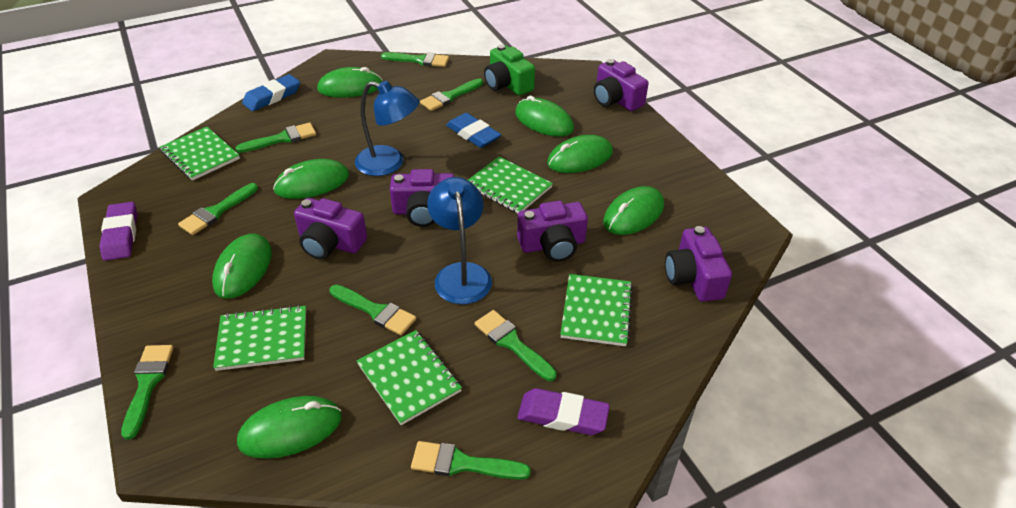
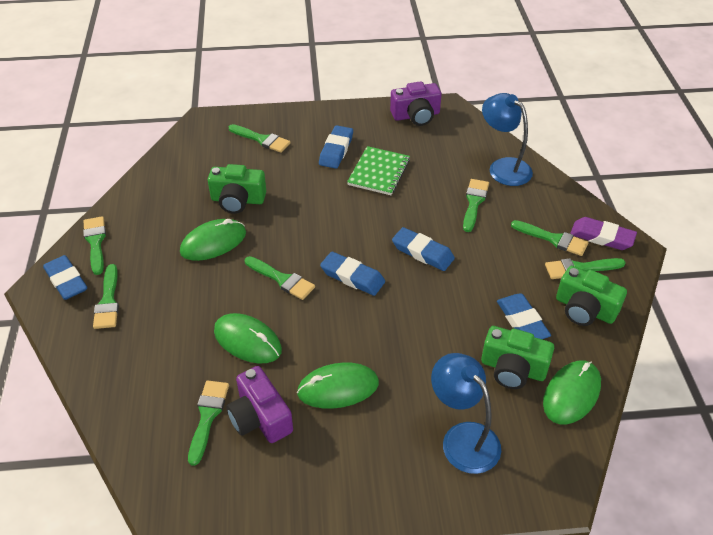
blue eraser: [242,74,300,111] [446,113,501,148] = 2 -> [43,255,87,300] [319,125,353,169] [320,251,385,296] [392,227,455,271] [497,293,551,339] = 5
green camera: [484,44,535,95] = 1 -> [208,164,266,214] [481,326,554,389] [556,266,627,326] = 3
green mouse: [212,234,272,299] [237,396,341,459] [273,159,349,199] [317,67,383,98] [515,96,574,137] [547,135,613,173] [603,186,664,235] = 7 -> [180,219,246,261] [214,313,282,364] [297,362,379,409] [543,360,601,424] = 4
green notebook: [160,127,240,181] [213,305,306,371] [357,330,462,425] [468,157,553,213] [560,274,633,346] = 5 -> [347,146,410,195] = 1
purple camera: [294,198,367,260] [390,169,455,227] [517,201,588,262] [594,59,649,111] [665,226,732,302] = 5 -> [226,366,293,443] [390,81,442,126] = 2
purple eraser: [100,202,137,261] [517,388,610,435] = 2 -> [570,217,637,250] = 1

